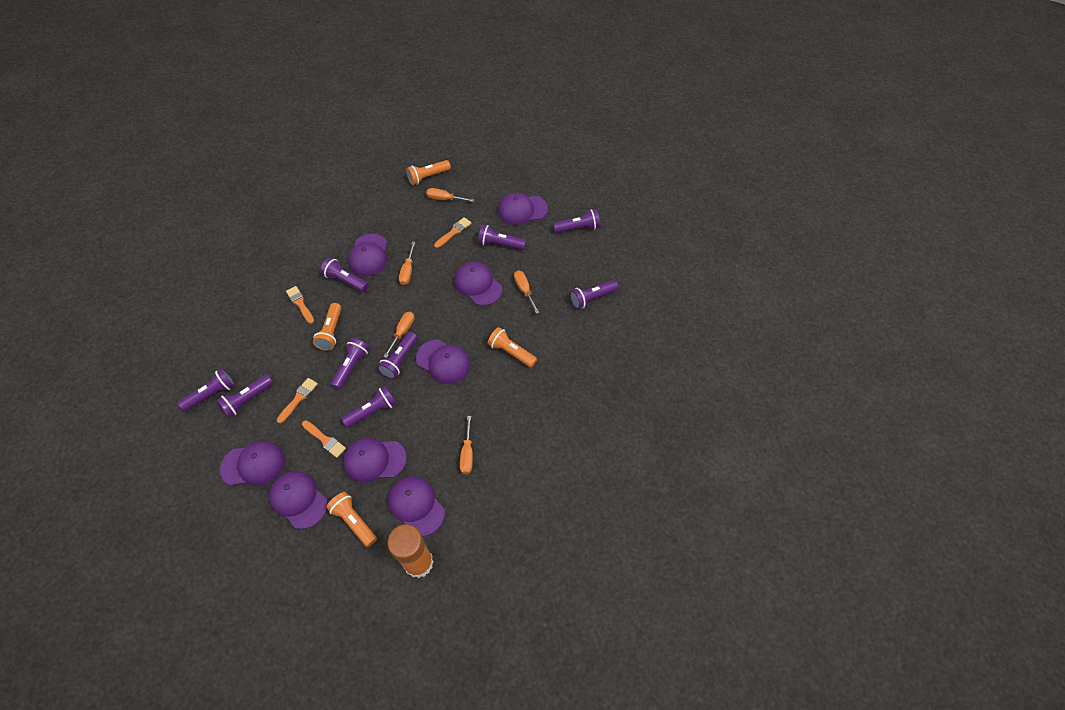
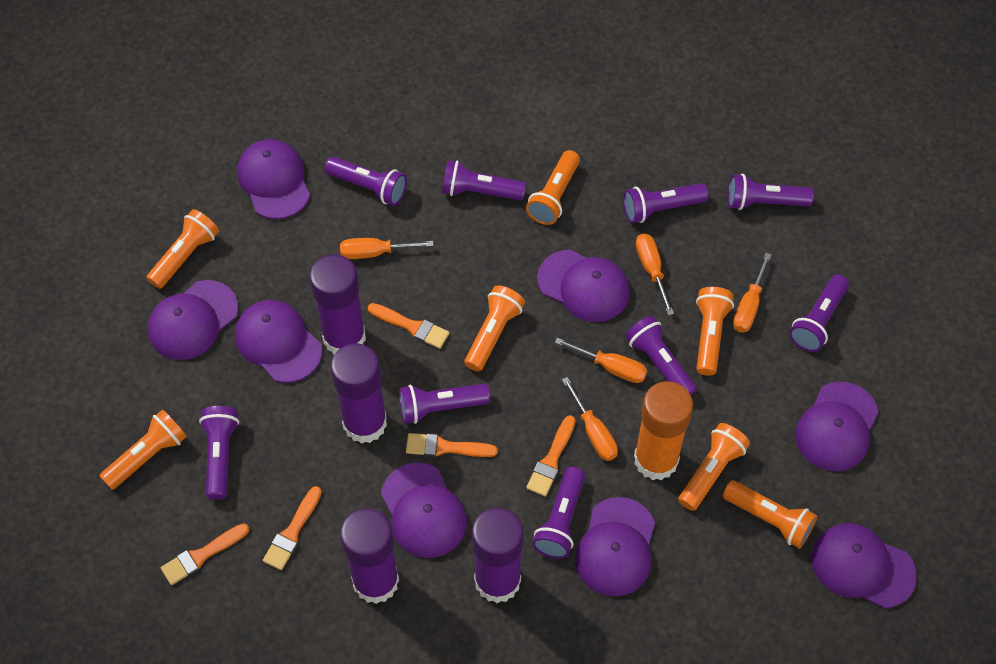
orange brush: [277,378,318,424] [286,286,314,324] [302,420,346,458] [434,217,471,248] = 4 -> [161,523,249,585] [263,486,322,570] [368,303,449,349] [406,433,498,457] [526,415,576,496] = 5
orange flashlight: [313,303,341,351] [326,492,377,547] [406,160,451,185] [487,327,537,368] = 4 -> [100,409,187,490] [146,209,219,289] [464,285,525,372] [526,150,580,225] [678,423,750,511] [696,287,734,376] [723,480,817,549] = 7
purple glue stick: none = 0 -> [310,255,366,355] [330,343,387,444] [340,509,399,604] [472,508,524,603] = 4

